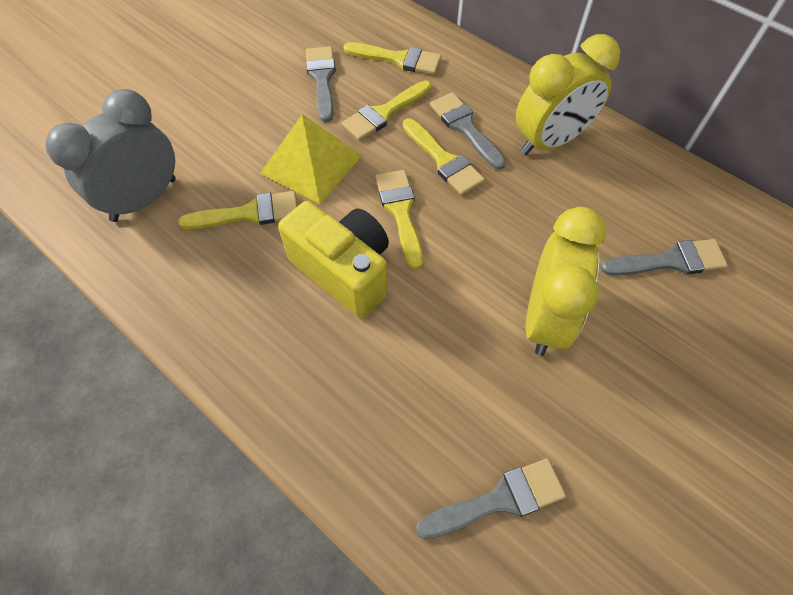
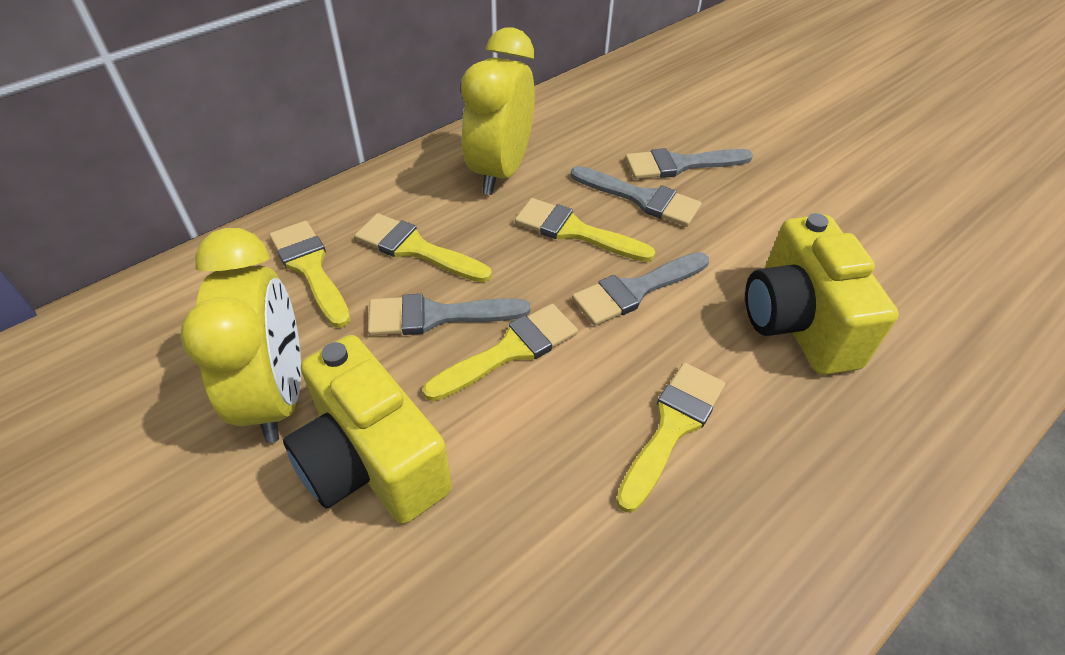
grey clock: [45,89,176,222] = 1 -> none = 0
yellow camera: [278,201,389,318] = 1 -> [283,335,452,524] [745,213,899,375] = 2
yellow pyramid: [260,114,362,204] = 1 -> none = 0

